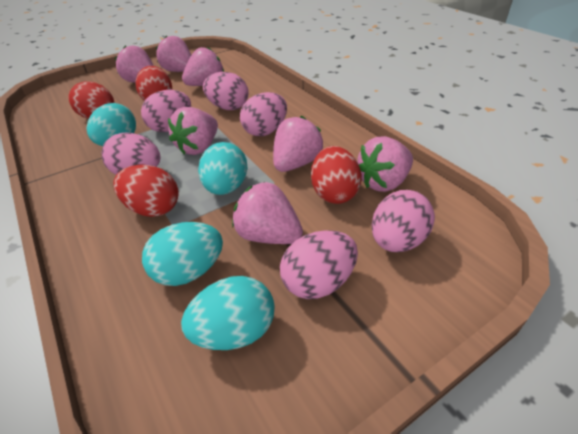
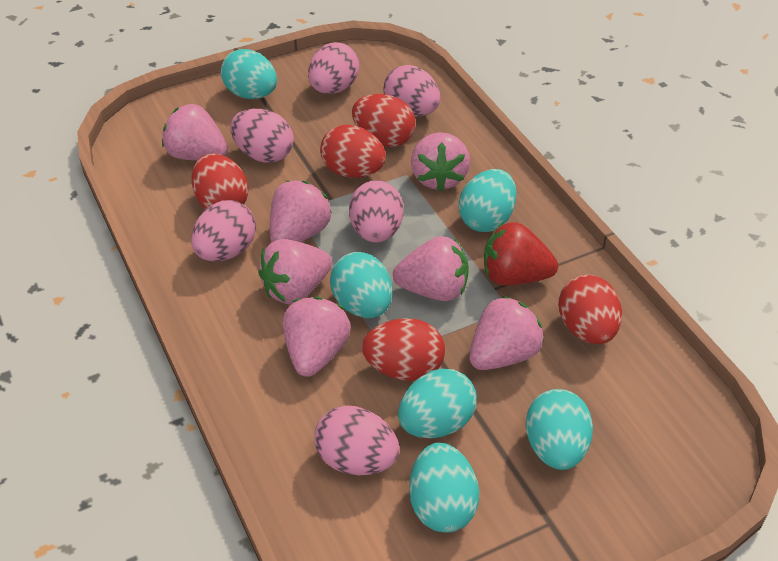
red egg: [69,81,114,119] [113,164,179,217] [136,66,172,101] [311,146,362,204] = 4 -> [192,153,249,209] [320,125,386,178] [352,94,415,147] [362,318,445,381] [558,275,622,344] = 5
red strawberry: none = 0 -> [484,222,558,286] = 1
turquoise egg: [87,103,136,146] [142,222,223,286] [181,276,275,350] [198,142,248,195] = 4 -> [221,49,277,99] [330,252,393,318] [398,369,477,438] [409,443,479,533] [459,169,517,232] [526,389,593,470] = 6

